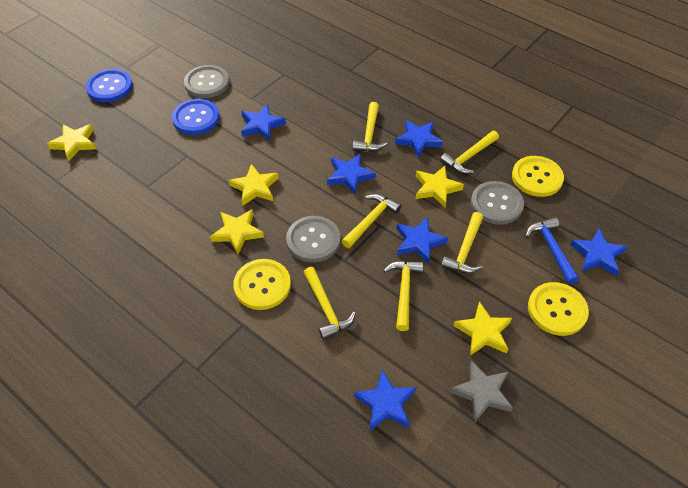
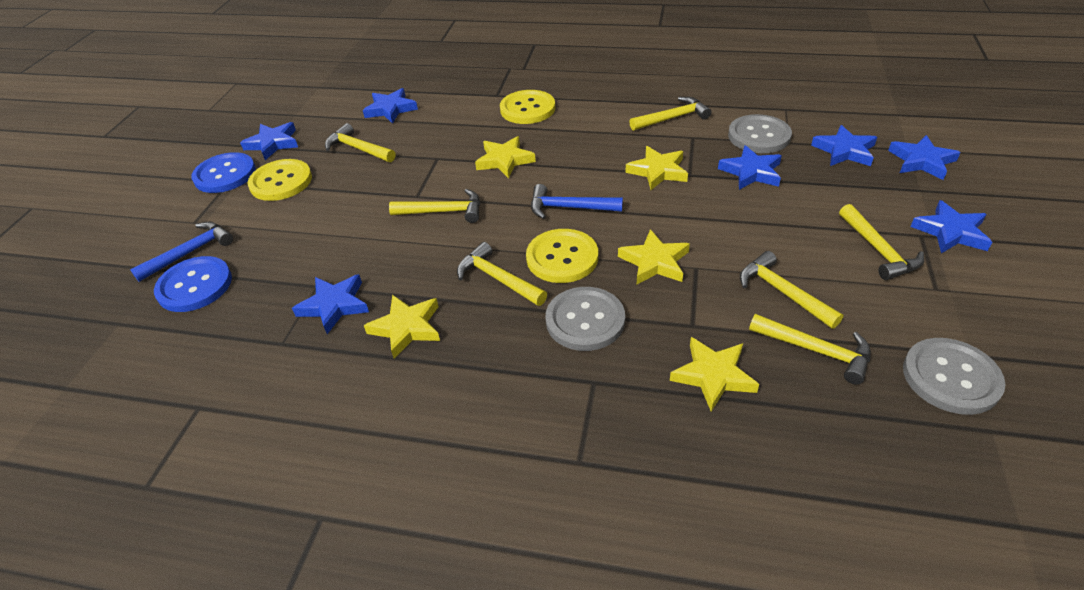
blue hammer: [525,217,579,284] = 1 -> [130,221,233,282] [531,184,623,219] = 2
blue star: [241,104,286,141] [327,153,376,195] [354,369,416,430] [395,120,443,158] [396,217,448,264] [570,228,627,276] = 6 -> [240,122,298,160] [292,274,369,334] [363,88,418,124] [718,145,782,190] [811,125,877,166] [888,135,961,180] [910,200,992,253] = 7
grey star: [450,360,513,422] = 1 -> none = 0
yellow hammer: [303,267,356,340] [342,194,402,248] [353,102,387,152] [383,261,423,331] [440,131,499,174] [441,212,483,274] = 6 -> [325,123,395,162] [389,189,480,223] [457,242,547,306] [629,97,711,131] [740,251,843,329] [749,314,871,385] [839,204,924,280] = 7

